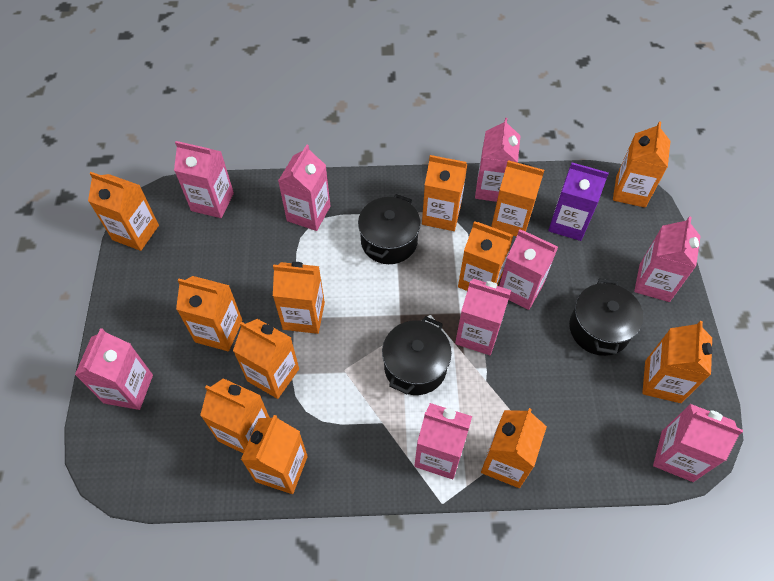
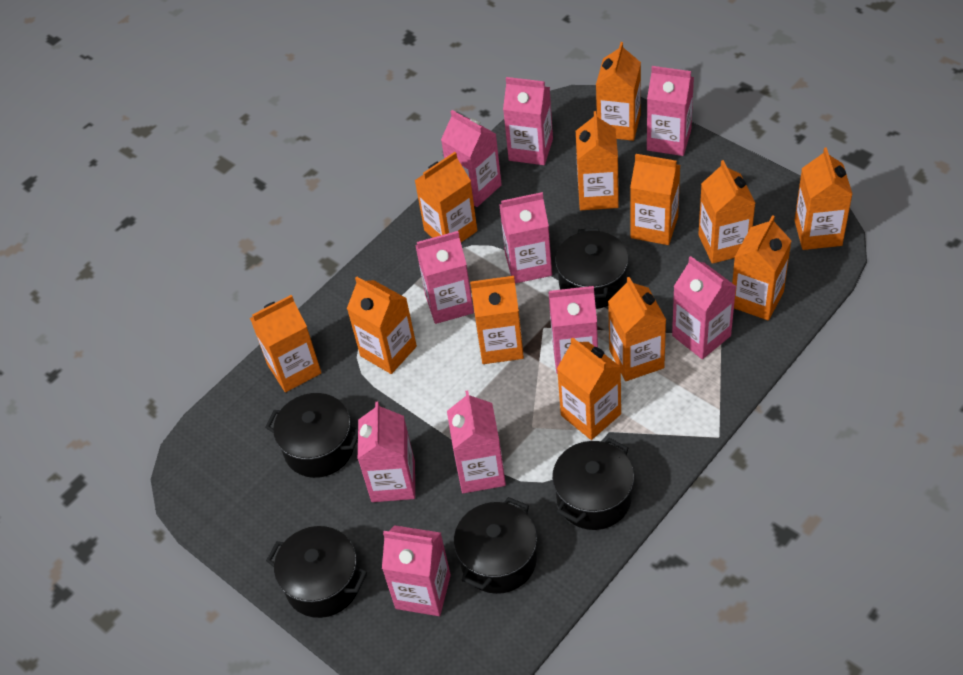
black pot: [358,194,421,264] [382,316,452,395] [569,278,643,356] = 3 -> [265,393,358,478] [266,526,367,618] [454,497,537,594] [552,438,634,530] [555,228,628,309] = 5
pink carton: [75,328,153,410] [174,141,234,218] [278,145,330,231] [414,403,472,479] [455,279,511,355] [475,118,520,202] [499,229,558,310] [634,216,701,302] [653,404,743,482] = 9 -> [358,402,415,502] [382,525,451,616] [415,231,474,324] [441,110,502,207] [447,391,506,493] [499,192,552,284] [503,77,553,165] [548,286,598,374] [647,66,694,156] [672,256,736,359] = 10
purple carton: [548,163,609,241] = 1 -> none = 0

